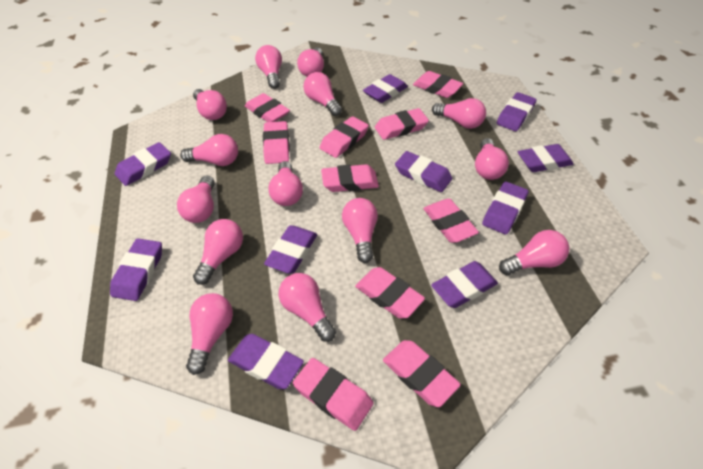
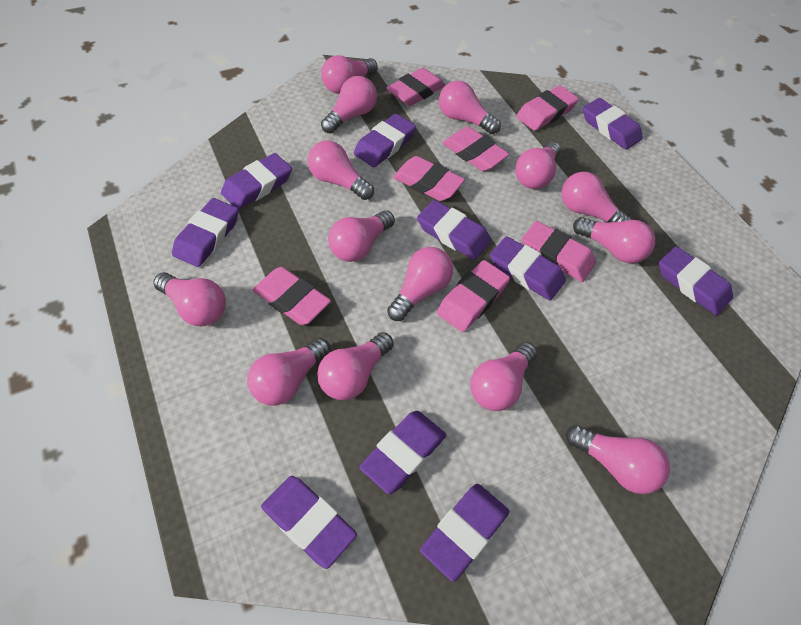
pink eraser: [245,93,290,122] [263,121,290,164] [293,358,374,431] [320,116,369,158] [321,164,379,192] [355,267,425,319] [375,108,429,140] [383,340,461,407] [413,71,463,98] [423,198,479,243] = 10 -> [252,267,331,325] [386,68,445,106] [393,156,465,201] [437,260,510,332] [442,126,510,171] [516,85,579,131] [522,221,596,282] = 7

